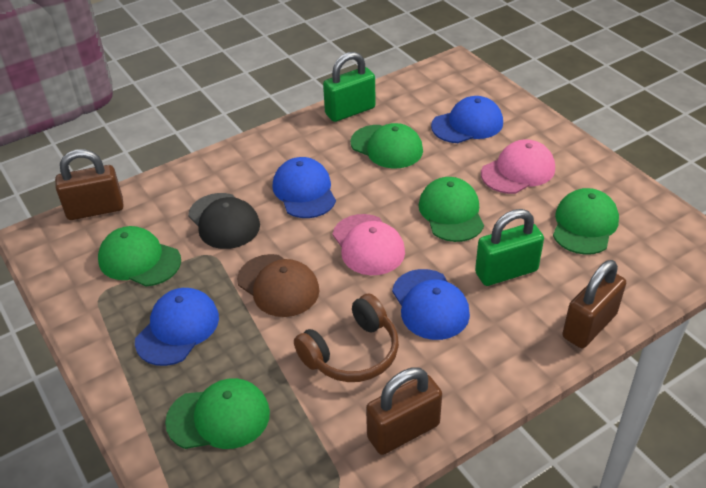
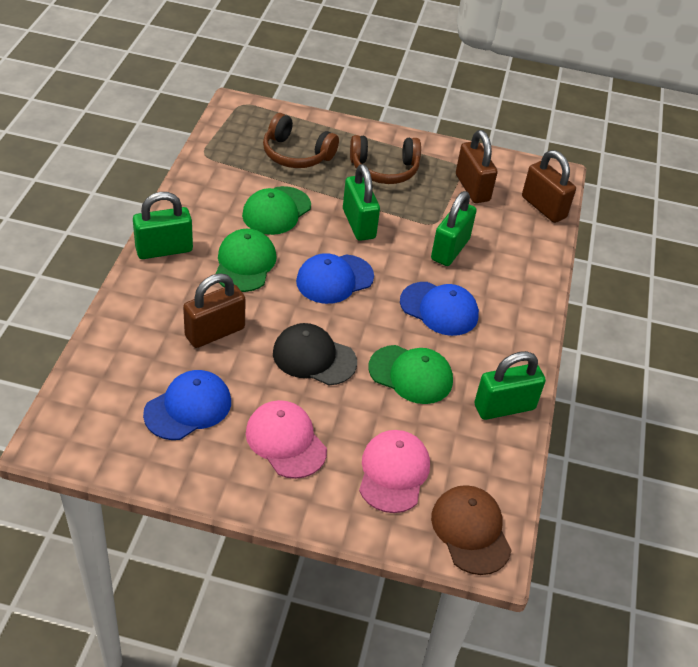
blue cap: [135,288,219,366] [272,157,336,218] [392,269,470,340] [431,96,503,143] = 4 -> [143,370,231,440] [296,253,374,304] [400,282,479,336] = 3
brown headphones: [294,294,399,382] = 1 -> [263,113,339,168] [350,135,421,184] = 2
green cap: [98,226,181,286] [165,378,270,449] [351,123,423,169] [419,177,484,242] [553,188,619,255] = 5 -> [216,229,277,292] [242,186,311,235] [368,345,453,404] = 3
green padlock: [323,52,376,122] [475,209,544,286] = 2 -> [133,192,193,259] [343,164,380,241] [431,191,477,266] [474,351,546,420] = 4

